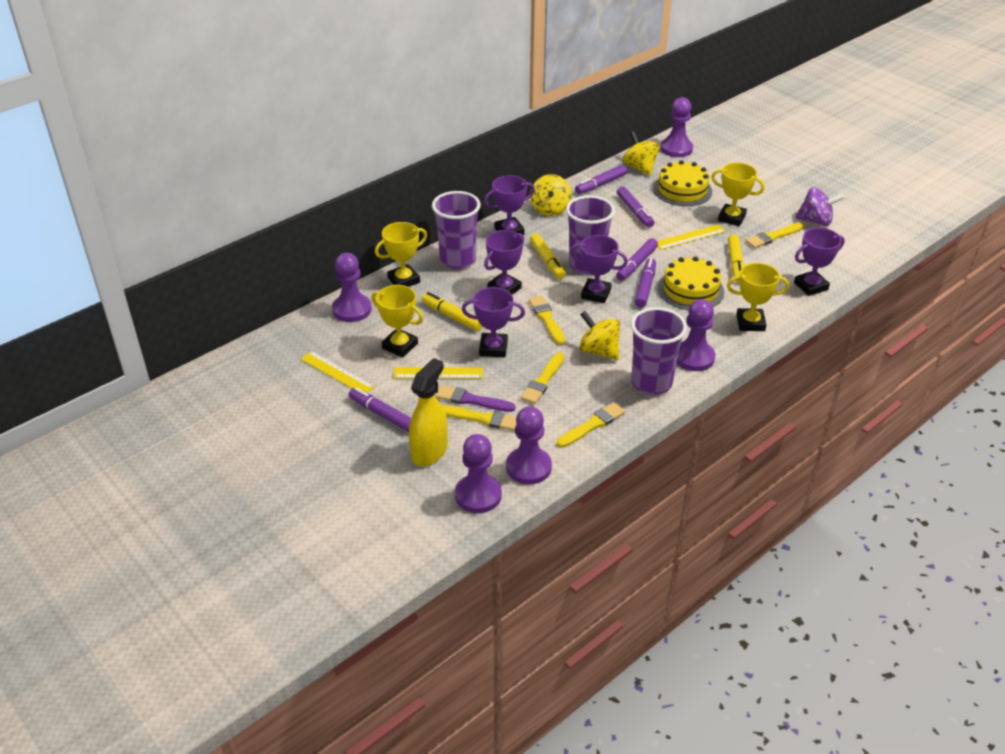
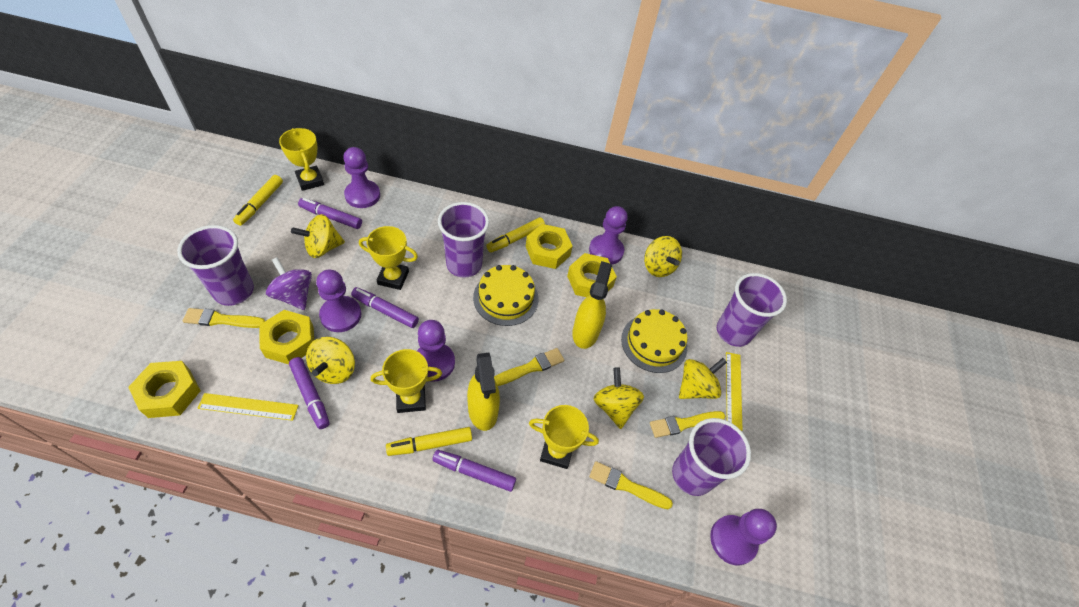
purple brush: [435,385,516,412] = 1 -> none = 0
purple cup: [432,191,481,269] [566,195,615,274] [631,307,687,395] = 3 -> [177,225,254,306] [438,202,489,278] [672,418,751,496] [717,273,787,347] = 4
purple marker: [349,387,411,432] [575,165,627,194] [616,238,658,281] [617,186,654,228] [634,258,656,308] = 5 -> [289,357,330,429] [298,198,362,229] [351,287,419,328] [432,450,516,492] = 4
purple trophy: [462,287,525,357] [484,175,535,235] [484,230,524,295] [570,235,628,303] [794,228,844,296] = 5 -> none = 0
yellow brush: [442,405,516,431] [520,352,565,404] [529,296,565,345] [557,402,625,448] [745,223,803,248] = 5 -> [183,308,265,328] [494,348,564,386] [589,461,673,509] [650,411,725,438] = 4
yellow nut: none = 0 -> [128,361,201,418] [259,310,314,364] [526,224,573,269] [567,253,617,297] = 4
yellow ruler: [300,351,375,393] [393,367,483,379] [657,224,726,250] = 3 -> [197,393,299,421] [726,352,743,431] = 2
yellow spinning top: [531,174,572,216] [579,311,620,360] [623,132,659,176] = 3 -> [291,214,345,258] [306,337,355,384] [593,367,644,429] [644,236,682,277] [679,358,727,399] = 5
yellow spray bottle: [409,358,448,466] = 1 -> [467,353,500,431] [572,261,612,349] = 2

